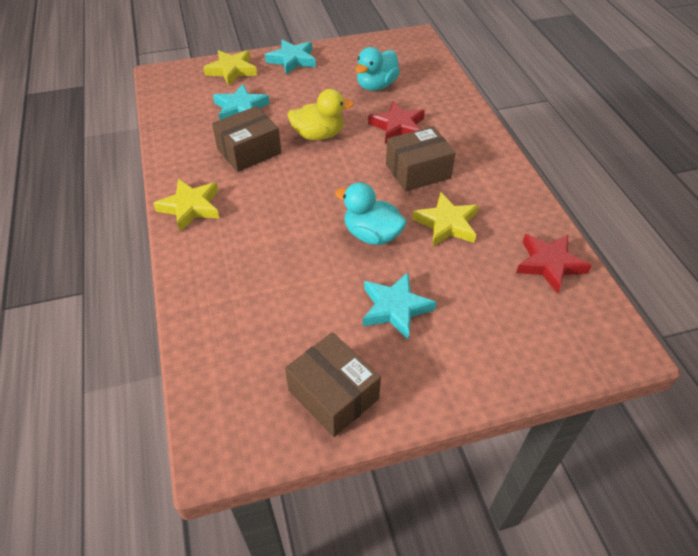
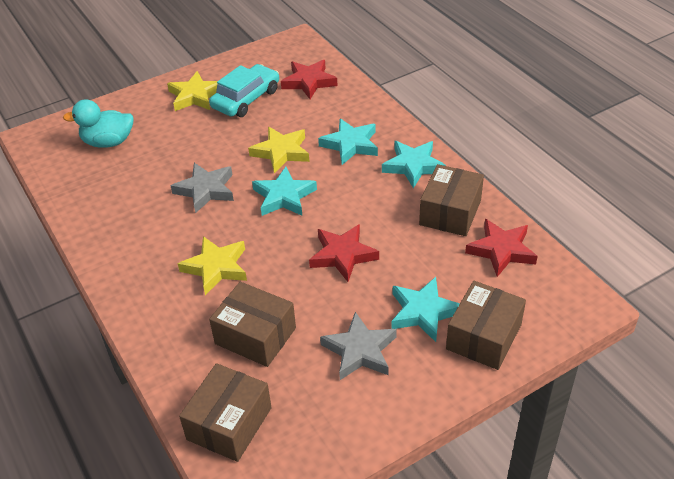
brown box: [212,106,281,172] [285,332,381,437] [386,126,456,192] = 3 -> [179,363,272,462] [209,282,296,367] [419,164,484,236] [446,281,526,370] = 4
grey star: none = 0 -> [171,163,234,213] [320,312,397,380] = 2
red star: [368,101,425,143] [516,234,592,294] = 2 -> [281,60,338,99] [309,224,379,282] [465,219,538,277] = 3
turquoise car: none = 0 -> [209,64,279,117] = 1
turquoise duck: [335,182,407,245] [355,47,400,91] = 2 -> [63,99,134,148] = 1
turquoise star: [213,84,270,120] [265,39,316,75] [363,272,437,340] = 3 -> [252,167,317,216] [318,118,378,165] [382,141,446,188] [391,277,460,342] = 4
yellow duck: [287,89,354,140] = 1 -> none = 0

